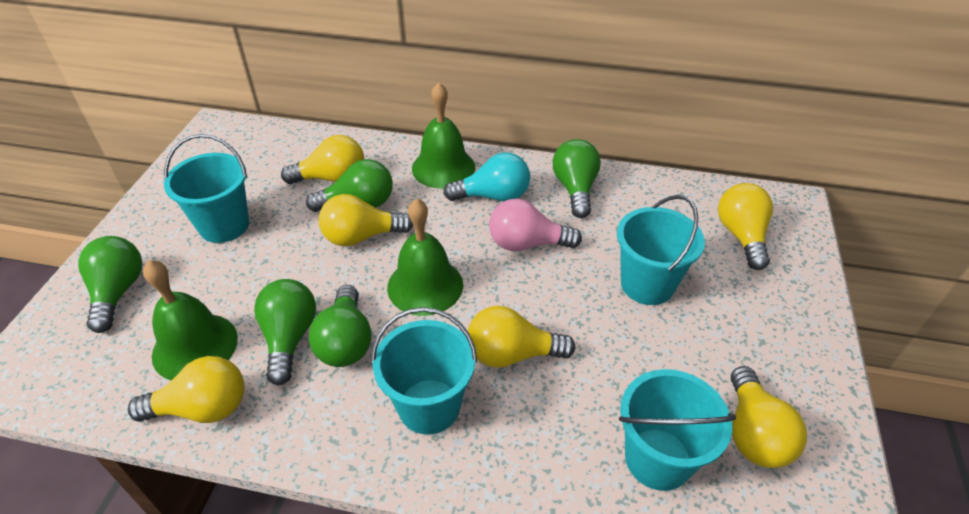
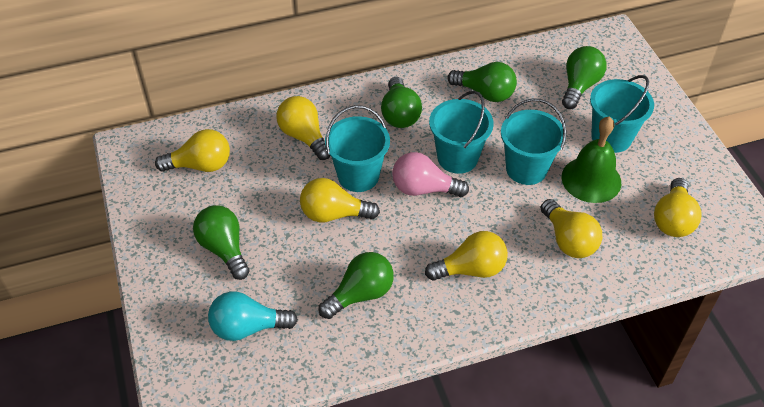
green bell: [143,260,238,380] [387,198,463,316] [412,82,475,189] = 3 -> [562,117,621,203] = 1

